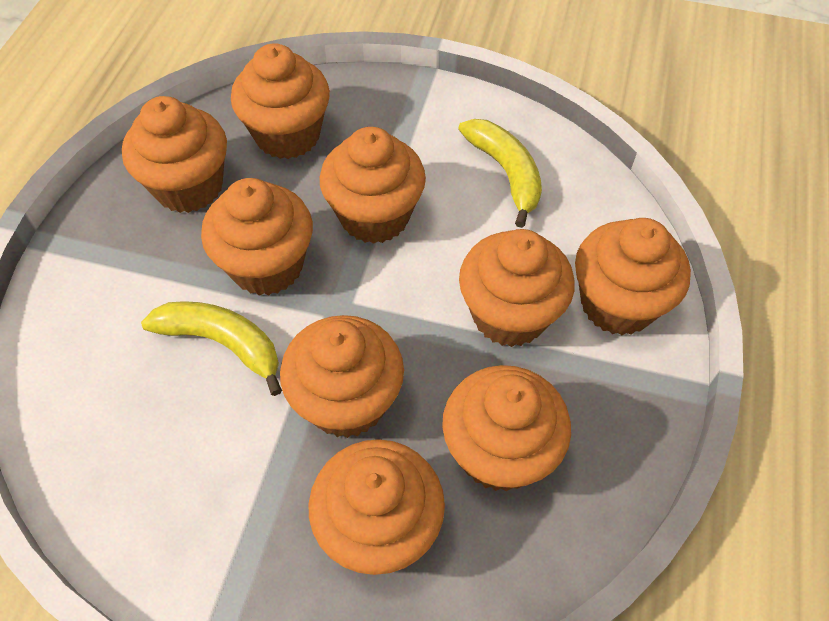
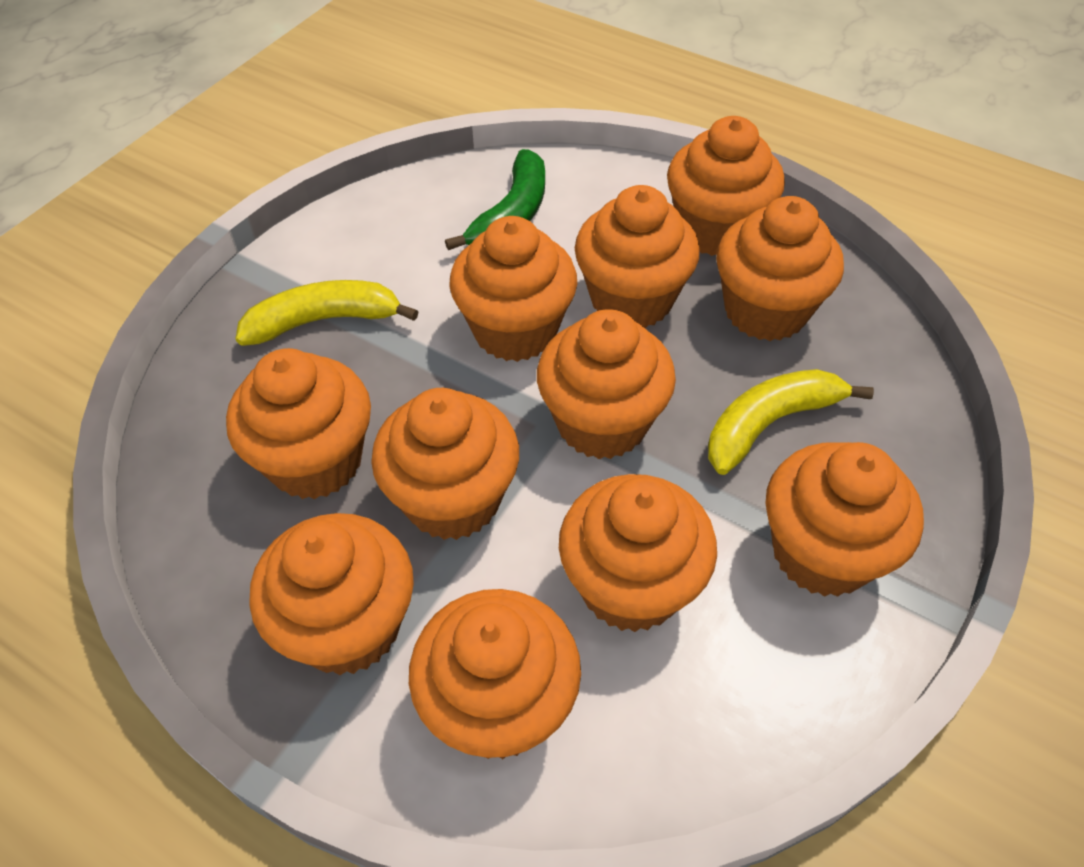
green banana: none = 0 -> [445,149,545,250] = 1
orange cupcake: [122,96,227,213] [201,178,313,296] [231,43,330,159] [280,315,404,438] [308,439,445,575] [319,127,426,244] [442,365,571,491] [459,229,575,347] [575,218,691,335] = 9 -> [226,348,371,499] [249,513,414,675] [371,388,519,540] [409,589,581,759] [449,216,577,362] [537,309,676,459] [559,474,717,632] [575,185,700,328] [667,116,785,256] [716,196,844,341] [766,442,924,597] = 11

